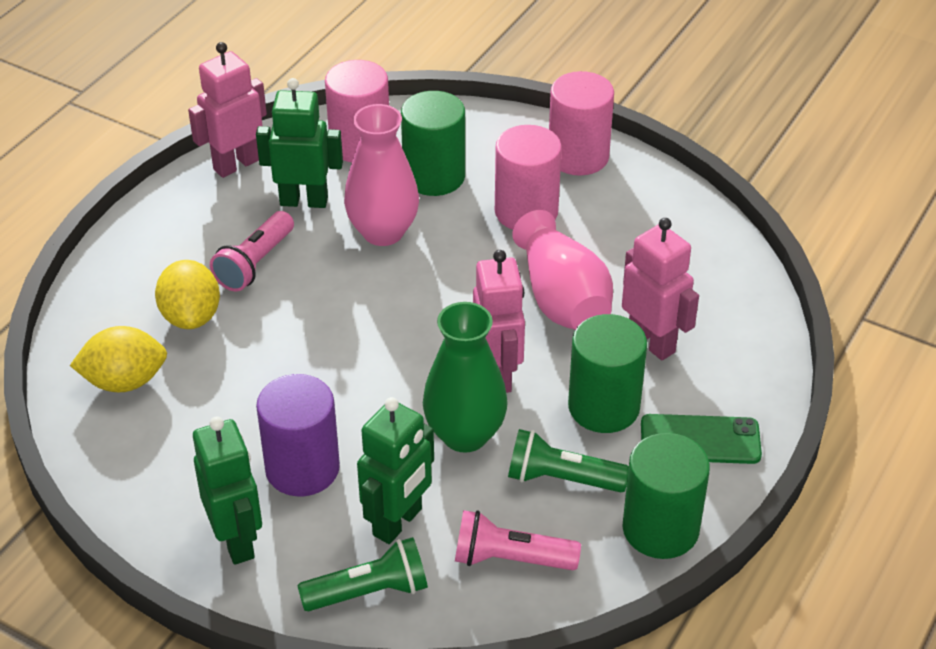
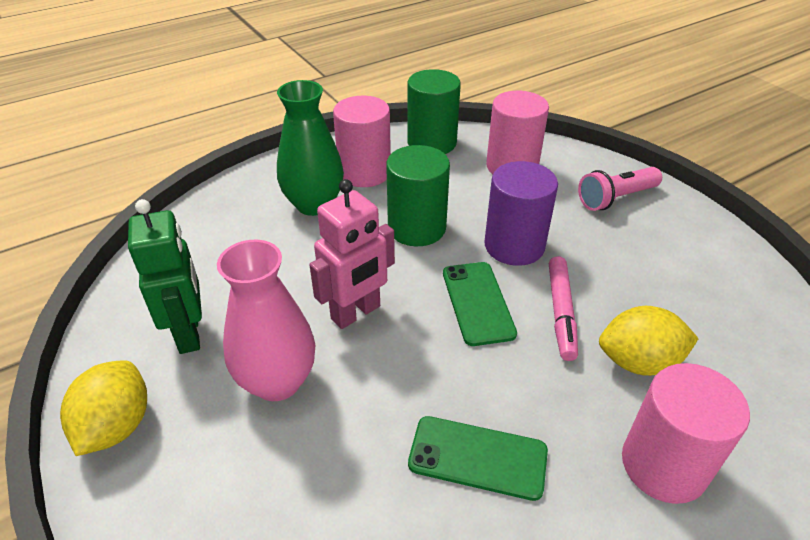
green cylinder: [401,91,465,196] [568,314,647,433] [622,433,710,559] = 3 -> [386,145,450,246] [407,69,461,154] = 2
green flashlight: [297,537,428,611] [508,429,629,493] = 2 -> none = 0
green phone: [641,414,762,464] = 1 -> [408,416,548,501] [443,262,517,346] = 2
green robot: [193,416,262,565] [256,78,343,208] [357,397,434,544] = 3 -> [128,199,202,354] = 1
pink flashlight: [210,211,294,292] [455,510,581,570] = 2 -> [578,167,662,211] = 1
pink marker: none = 0 -> [549,256,578,361] = 1
pink robot: [188,42,267,178] [473,250,525,393] [622,218,699,360] = 3 -> [309,179,395,329] = 1
pink vase: [344,104,419,246] [512,210,613,330] = 2 -> [217,240,315,401] = 1

